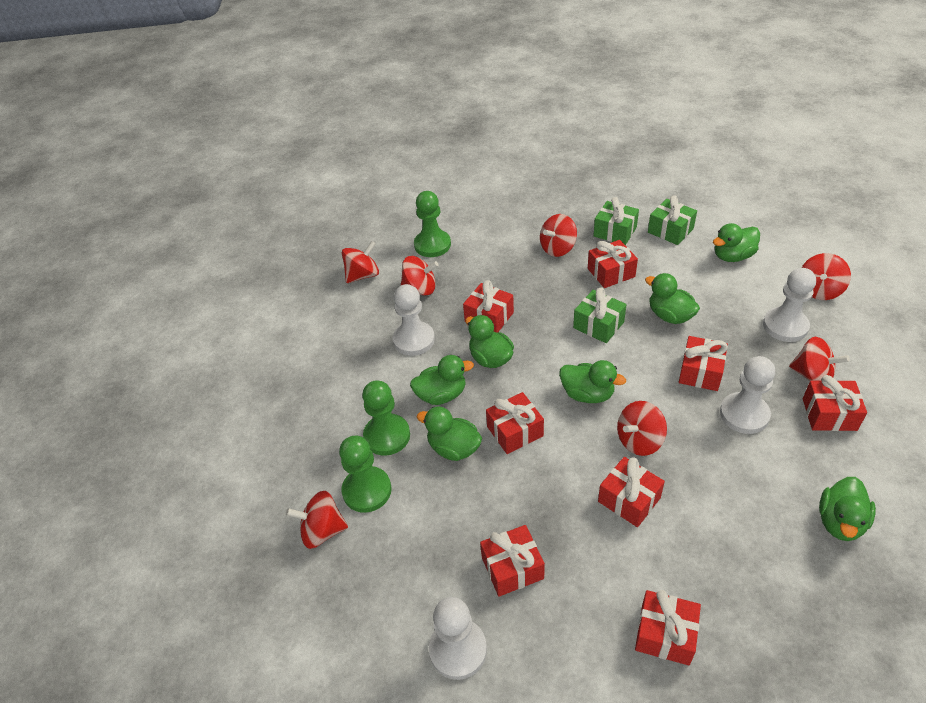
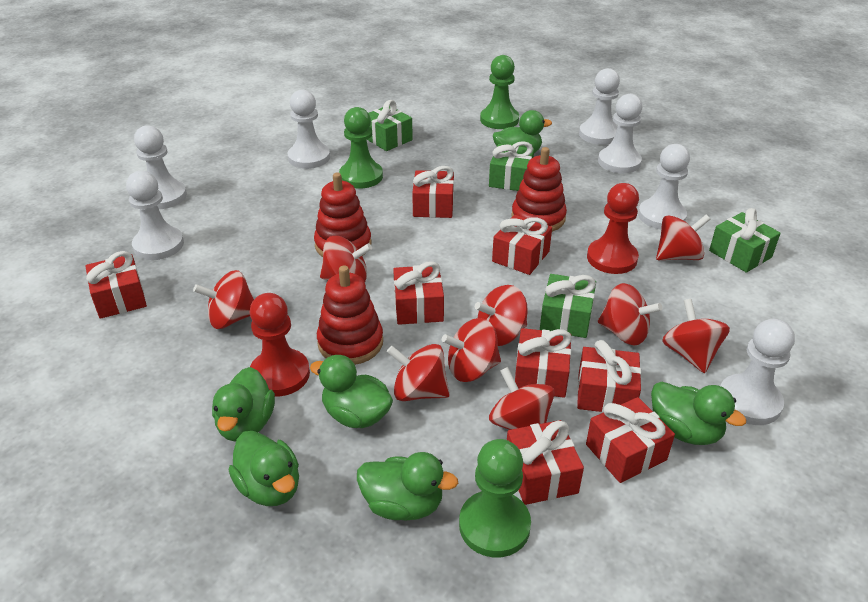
green duck: [410,355,474,405] [417,407,482,461] [465,315,514,368] [559,360,626,403] [645,273,700,324] [713,223,760,262] [819,477,876,541] = 7 -> [212,367,275,442] [229,431,299,506] [310,355,393,428] [357,452,458,521] [493,110,552,153] [651,382,746,445] = 6
green gift: [573,287,626,343] [593,197,639,245] [648,195,697,245] = 3 -> [367,100,413,151] [489,141,534,191] [540,274,596,338] [709,208,781,273] = 4
red pawn: none = 0 -> [250,293,310,397] [587,183,639,274] = 2
red spinning top: [286,491,348,549] [342,241,379,283] [400,256,439,296] [540,214,577,257] [617,401,667,456] [789,337,850,381] [802,253,851,300] = 7 -> [193,270,254,329] [320,236,372,282] [387,344,450,401] [442,318,501,382] [475,285,528,346] [489,367,555,430] [598,283,662,346] [656,214,711,260] [662,299,730,373] = 9
red stacking toy: none = 0 -> [314,173,371,257] [317,265,383,365] [511,147,567,232] = 3
white pawn: [393,284,435,356] [429,597,487,680] [720,356,775,434] [763,268,816,342] = 4 -> [126,171,184,260] [134,125,187,209] [288,89,330,169] [579,68,620,145] [598,94,642,173] [638,144,690,229] [720,319,795,425] = 7

